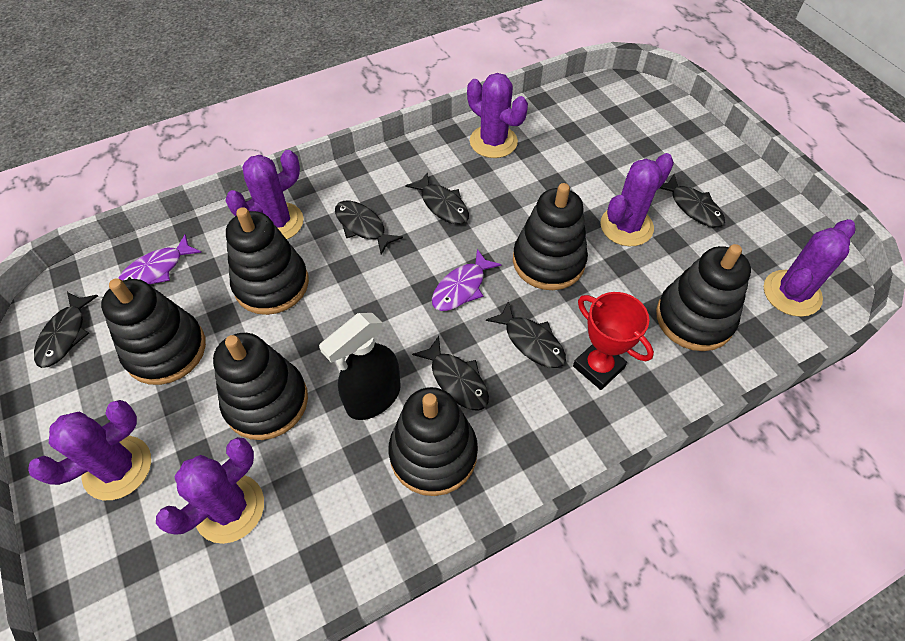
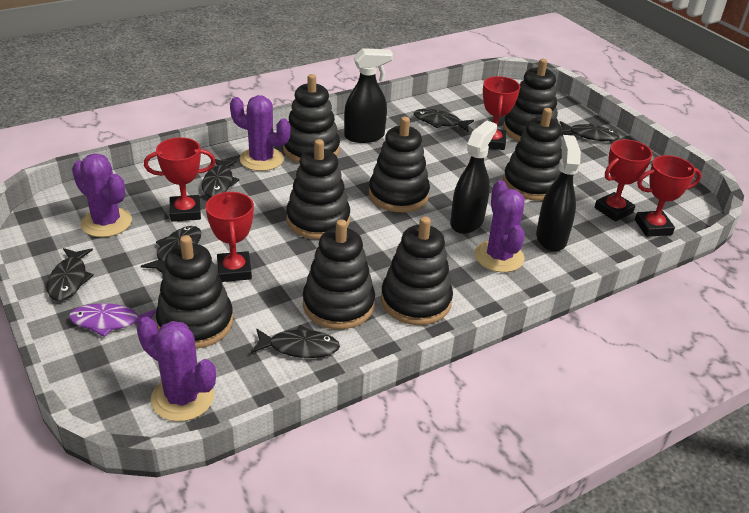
black spray bottle: [319,313,401,420] = 1 -> [344,48,393,143] [450,120,497,234] [536,135,581,252] = 3
black stacking toy: [101,278,206,385] [213,333,308,440] [226,207,309,315] [389,387,478,496] [513,183,588,290] [656,244,751,351] = 6 -> [156,235,233,349] [283,74,340,163] [286,139,350,239] [303,219,375,329] [369,117,430,212] [381,217,453,325] [503,59,558,141] [503,108,562,201] = 8
purple cactus: [28,400,151,500] [156,437,264,544] [226,150,304,239] [467,73,528,158] [600,153,674,246] [764,219,856,317] = 6 -> [72,153,132,237] [137,317,216,422] [230,95,291,171] [475,180,525,272] = 4
purple fish: [118,234,202,284] [432,249,501,311] = 2 -> [69,303,157,337] = 1
red trophy: [573,292,654,390] = 1 -> [144,137,216,222] [206,192,254,282] [483,76,520,150] [594,139,653,222] [635,155,702,237] = 5

